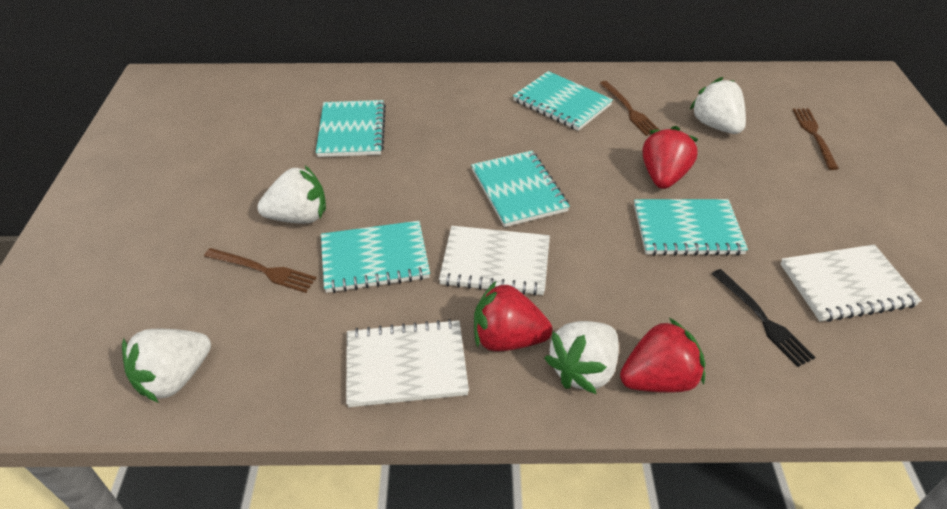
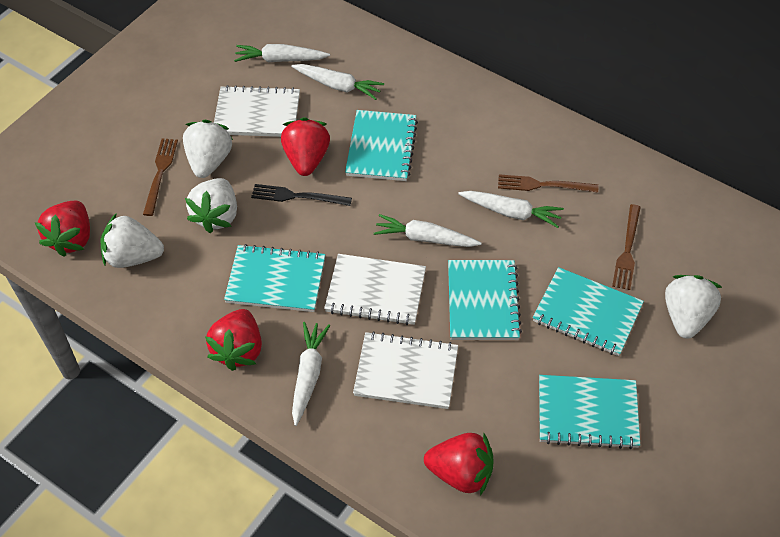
red strawberry: [474,280,553,352] [620,318,705,393] [643,126,699,189] = 3 -> [35,201,90,257] [205,309,262,371] [281,117,330,176] [424,433,493,495] = 4
white carrot: none = 0 -> [234,44,330,62] [291,64,384,100] [292,322,330,426] [374,214,481,247] [458,191,564,228] = 5

